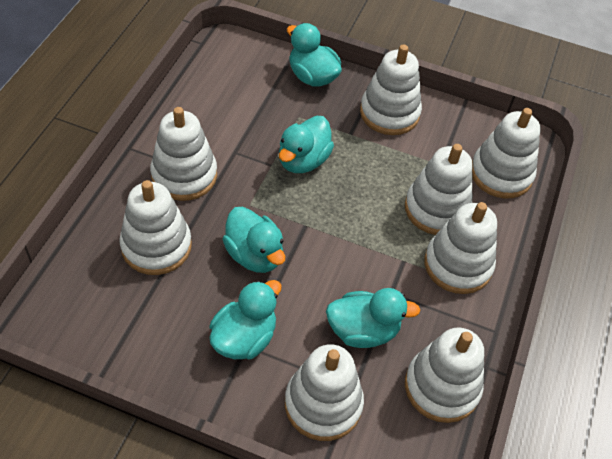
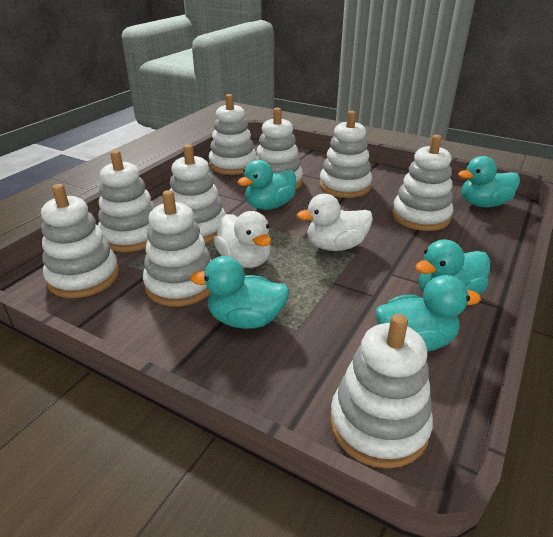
white duck: none = 0 -> [214,211,271,268] [297,194,373,251] = 2
white stacking toy: [119,180,192,275] [150,107,217,201] [285,344,364,441] [360,44,422,135] [405,144,473,235] [405,327,484,423] [424,202,497,294] [472,108,541,199] = 8 -> [41,184,119,298] [98,150,155,252] [143,190,212,307] [170,144,226,243] [209,94,257,175] [255,107,303,190] [320,111,372,198] [330,314,433,469] [392,135,453,231] = 9

